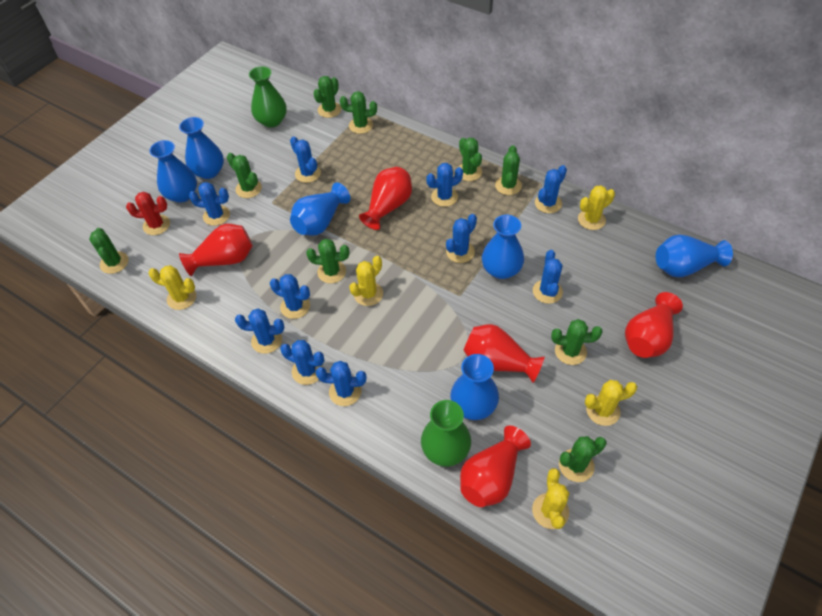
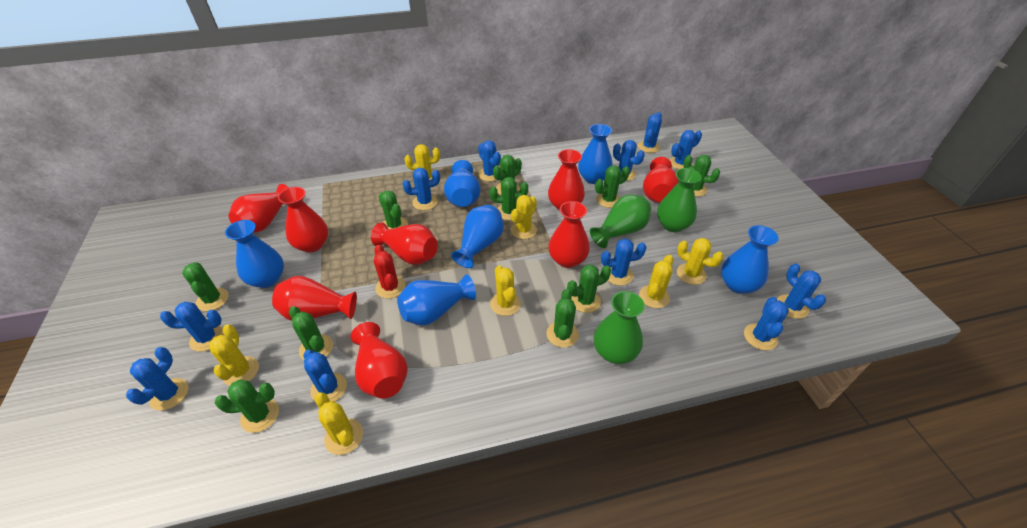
blue cactus: [189,182,230,226] [235,309,284,354] [270,274,310,319] [280,340,324,385] [290,136,321,183] [316,361,366,406] [426,163,463,207] [446,214,477,263] [533,250,563,304] [535,165,567,213] = 10 -> [126,347,189,410] [160,302,224,352] [303,350,347,401] [403,168,440,210] [478,140,501,181] [601,239,647,286] [613,140,645,181] [638,112,662,153] [670,130,702,170] [744,297,789,350] [777,263,826,319] = 11
green cactus: [89,228,128,274] [227,153,262,198] [306,239,349,283] [314,76,341,118] [340,91,377,134] [458,138,482,181] [495,145,522,195] [551,319,602,365] [559,436,606,482] = 9 -> [182,262,229,311] [215,380,279,433] [289,306,333,360] [379,191,408,229] [490,177,528,220] [493,155,522,195] [547,289,579,348] [567,265,611,313] [595,165,630,208] [683,155,720,197] = 10
green vase: [249,66,287,127] [421,400,471,467] = 2 -> [590,195,651,248] [594,291,645,364] [657,168,702,232] = 3
red vase: [179,223,252,276] [359,167,412,230] [460,426,531,507] [464,324,545,383] [625,292,683,358] = 5 -> [228,184,289,233] [272,276,357,321] [278,187,328,253] [351,322,408,399] [371,222,438,265] [548,149,585,210] [548,201,590,268] [643,157,679,203] = 8
yellow cactus: [149,265,196,310] [349,256,383,306] [532,468,569,529] [578,185,615,230] [585,380,637,426] = 5 -> [209,324,259,386] [315,392,363,455] [404,144,440,180] [490,265,521,316] [510,195,537,239] [639,255,674,308] [677,238,723,285] = 7

